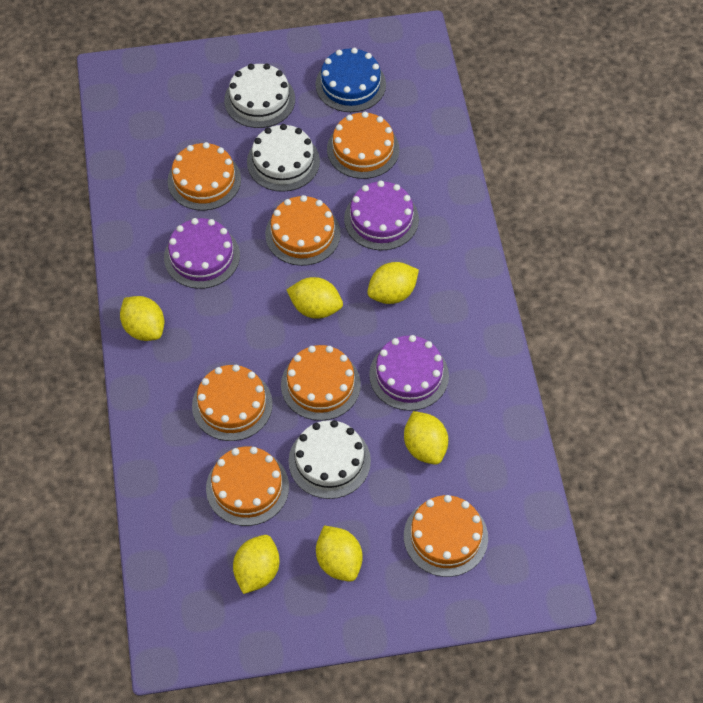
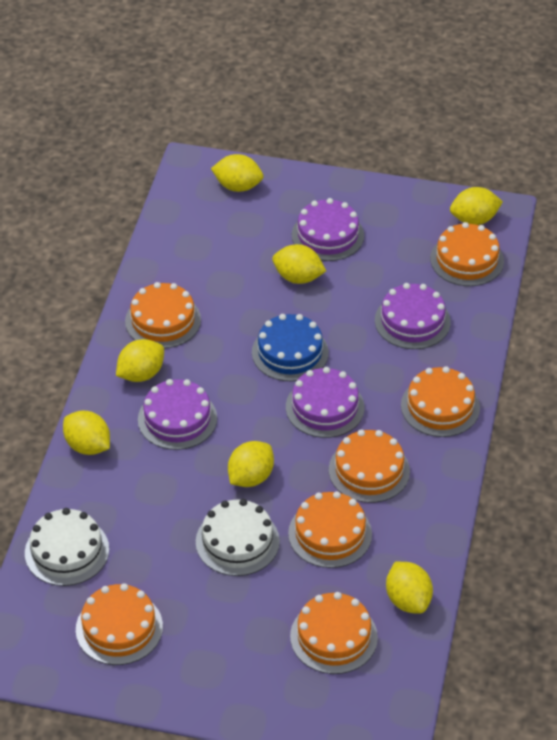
purple cake: [164,218,240,289] [344,181,419,250] [369,335,449,411] = 3 -> [138,379,217,450] [286,367,365,438] [292,198,364,261] [375,283,451,349] = 4
white cake: [224,63,295,128] [247,124,320,192] [289,420,371,499] = 3 -> [25,508,109,586] [196,499,280,576] = 2
yellow lemon: [120,296,164,341] [233,535,279,594] [286,277,343,319] [316,526,362,582] [367,262,419,304] [404,411,448,465] = 6 -> [63,411,110,455] [116,339,164,382] [211,154,264,192] [228,441,274,487] [272,244,326,284] [386,562,433,614] [450,187,503,225] = 7

